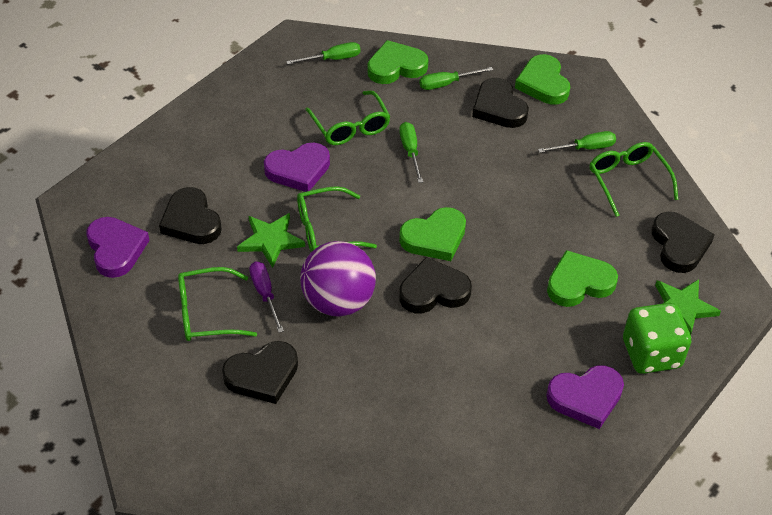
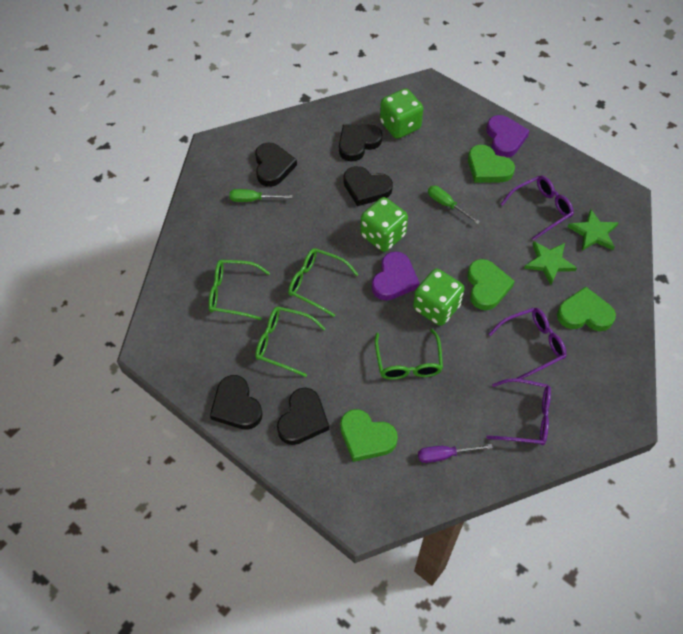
green dice: [623,303,691,374] = 1 -> [360,197,408,252] [380,88,423,139] [413,269,464,326] = 3
green screwdriver: [286,42,361,65] [399,122,423,183] [419,67,493,90] [538,131,616,153] = 4 -> [229,189,293,202] [428,186,480,224] = 2
purple ball: [300,241,376,317] = 1 -> none = 0
purple glasses: none = 0 -> [486,378,551,445] [489,308,566,379] [501,176,574,241] = 3
purple heart: [87,217,150,278] [264,143,330,192] [546,365,624,429] = 3 -> [372,251,420,301] [487,115,530,158] = 2

